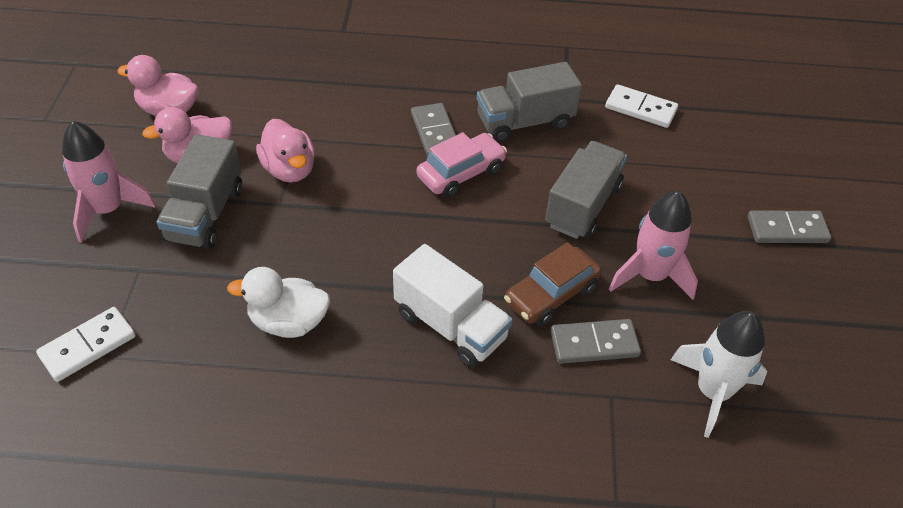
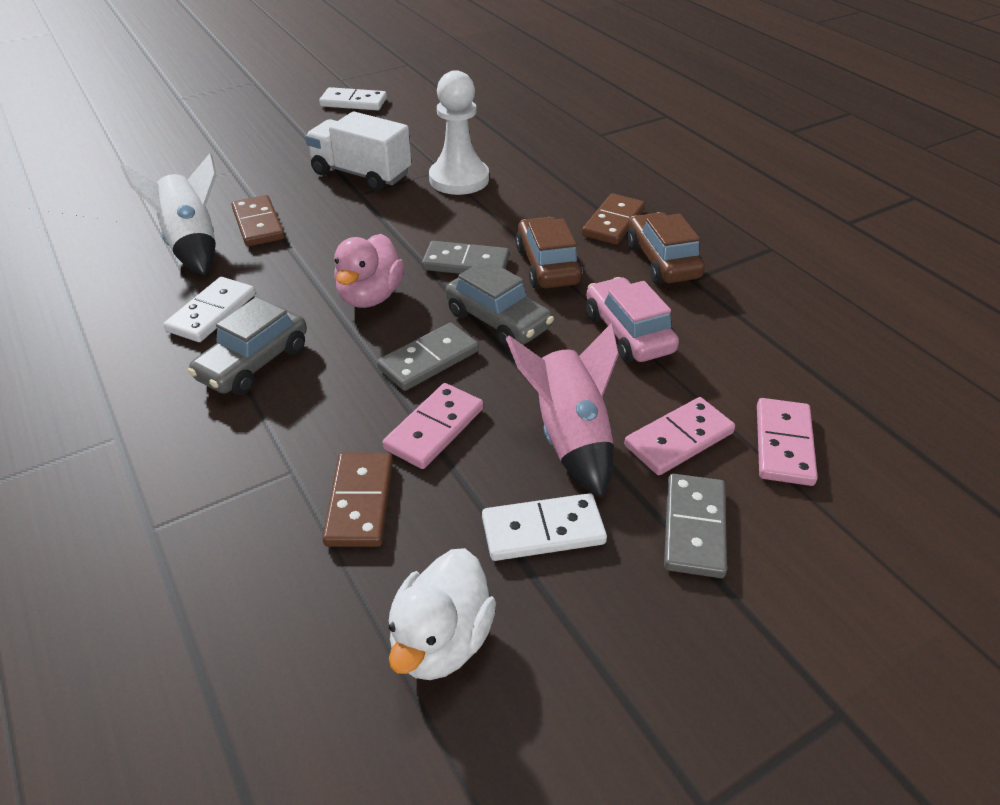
brown car: [504,242,601,326] = 1 -> [515,217,583,289] [627,212,705,284] = 2
brown domino: none = 0 -> [232,195,285,247] [322,453,393,547] [582,193,645,245] = 3
grey car: none = 0 -> [188,297,307,395] [446,259,554,348] = 2
grey truck: [156,134,242,249] [477,62,582,142] [545,141,627,239] = 3 -> none = 0
pink domino: none = 0 -> [382,383,483,469] [624,397,735,475] [757,398,818,486] = 3
pink duck: [117,55,199,116] [142,107,232,163] [256,119,315,183] = 3 -> [334,234,405,308] = 1
pink rocket: [62,121,156,243] [609,191,698,300] = 2 -> [506,323,619,498] = 1
white domino: [36,307,135,382] [605,84,678,128] = 2 -> [163,277,255,342] [319,87,387,110] [482,493,607,561] = 3
white pawn: none = 0 -> [429,70,489,195] = 1

